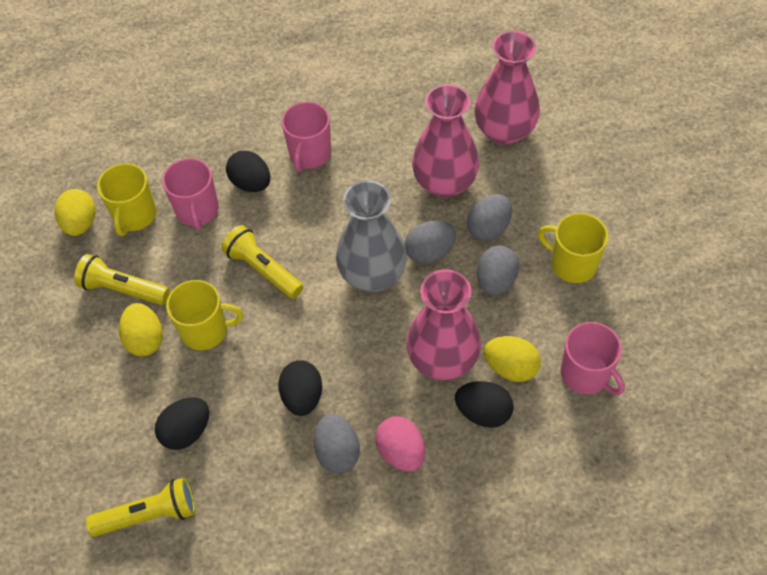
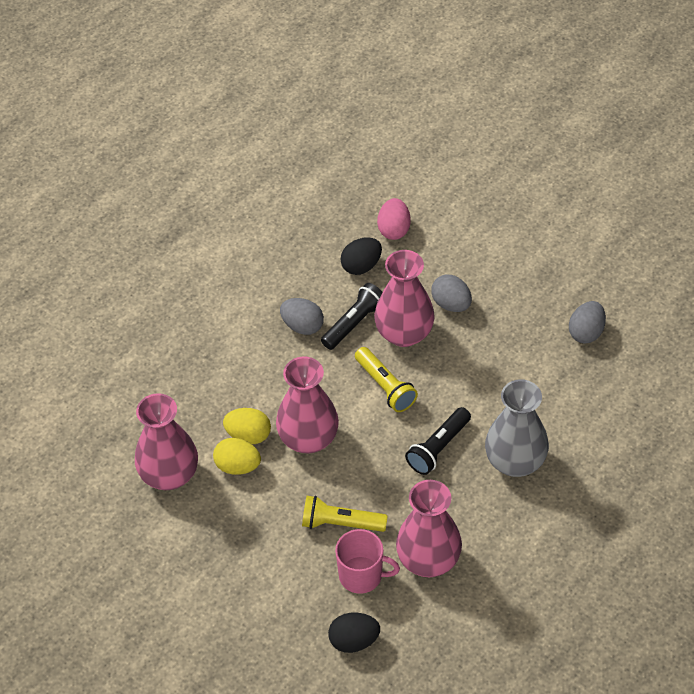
black egg: [155,398,209,450] [226,151,270,192] [278,360,322,416] [455,381,514,428] = 4 -> [328,613,380,653] [340,237,382,275] = 2
black flashlight: none = 0 -> [321,283,382,350] [405,407,471,475] = 2
grey egg: [314,414,360,473] [405,221,456,264] [467,194,512,241] [477,245,519,295] = 4 -> [280,298,324,335] [431,274,472,312] [569,301,606,344] = 3
pink mug: [162,158,219,230] [282,102,331,171] [561,322,625,395] = 3 -> [335,529,400,594] = 1
pink vase: [406,269,481,380] [412,84,479,198] [474,31,540,145] = 3 -> [135,393,198,490] [276,357,339,453] [374,250,435,347] [396,480,462,577] = 4
yellow egg: [55,189,95,236] [119,303,163,356] [484,336,541,382] = 3 -> [213,438,261,475] [223,408,271,444] = 2
yellow flashlight: [74,254,170,305] [86,478,195,537] [221,225,303,299] = 3 -> [302,496,388,532] [355,347,418,412] = 2
yellow mug: [97,163,157,236] [166,280,243,350] [538,213,608,283] = 3 -> none = 0

